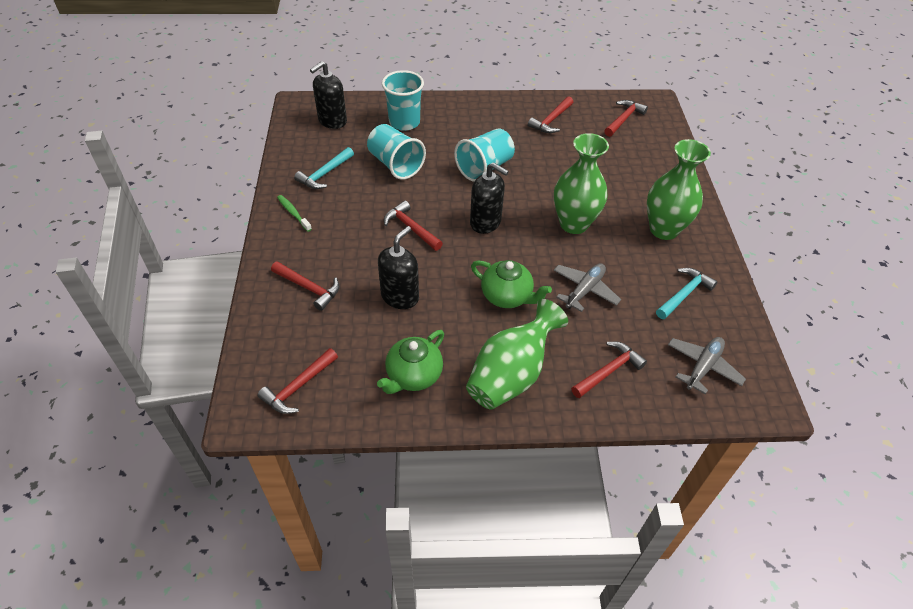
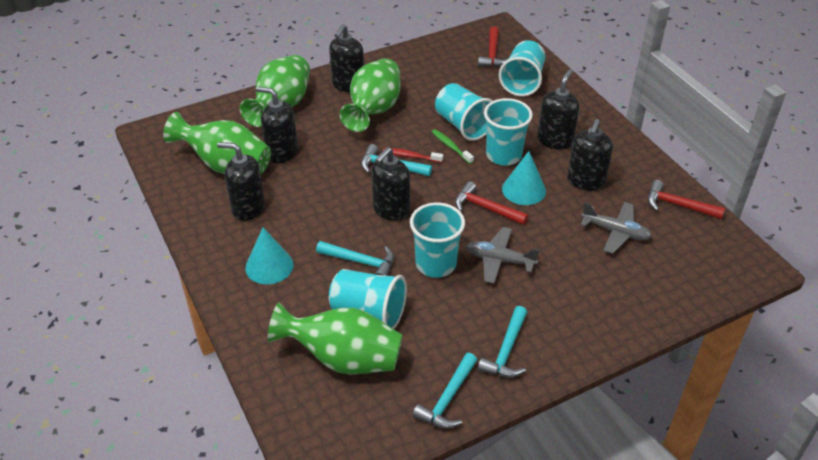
black soap dispenser: [310,61,347,129] [378,226,419,309] [470,162,509,234] = 3 -> [217,142,265,221] [256,86,298,163] [329,24,364,92] [371,147,410,221] [537,69,580,150] [567,119,613,191] = 6
green teapot: [377,330,444,394] [471,260,552,308] = 2 -> none = 0
green vase: [466,299,568,410] [554,133,609,234] [647,139,711,240] = 3 -> [163,112,271,174] [240,55,310,127] [267,303,403,374] [339,58,400,132] = 4
red hammer: [258,348,338,414] [271,261,340,311] [384,201,443,251] [528,96,573,133] [571,342,647,398] [604,100,648,137] = 6 -> [455,181,528,225] [478,26,509,67] [648,180,725,219] = 3
red toothbrush: none = 0 -> [383,148,443,163] = 1
turquoise cone: none = 0 -> [245,227,294,285] [502,151,546,205] = 2
turquoise cup: [367,124,426,180] [382,70,424,131] [454,128,515,182] = 3 -> [329,269,407,329] [410,202,465,278] [435,83,493,141] [484,98,533,165] [499,40,546,96] = 5
turquoise hammer: [294,147,354,189] [656,268,717,319] = 2 -> [316,241,394,276] [361,144,432,176] [412,353,477,429] [478,306,527,378] = 4

